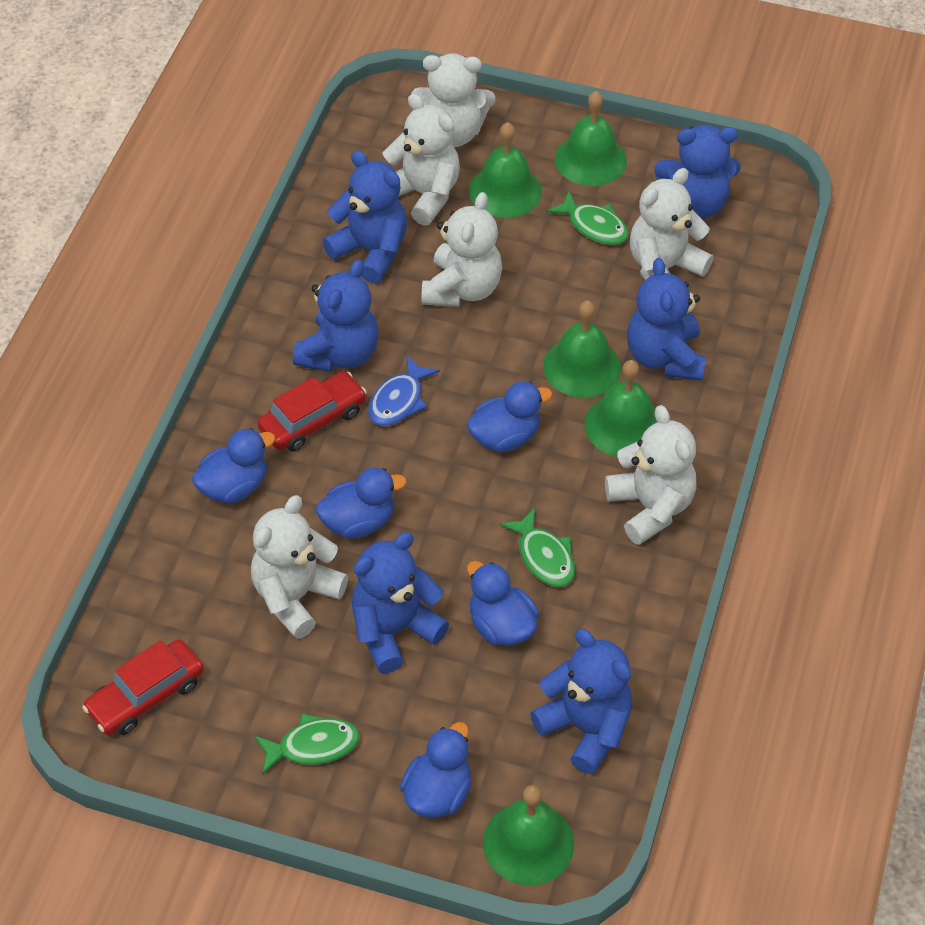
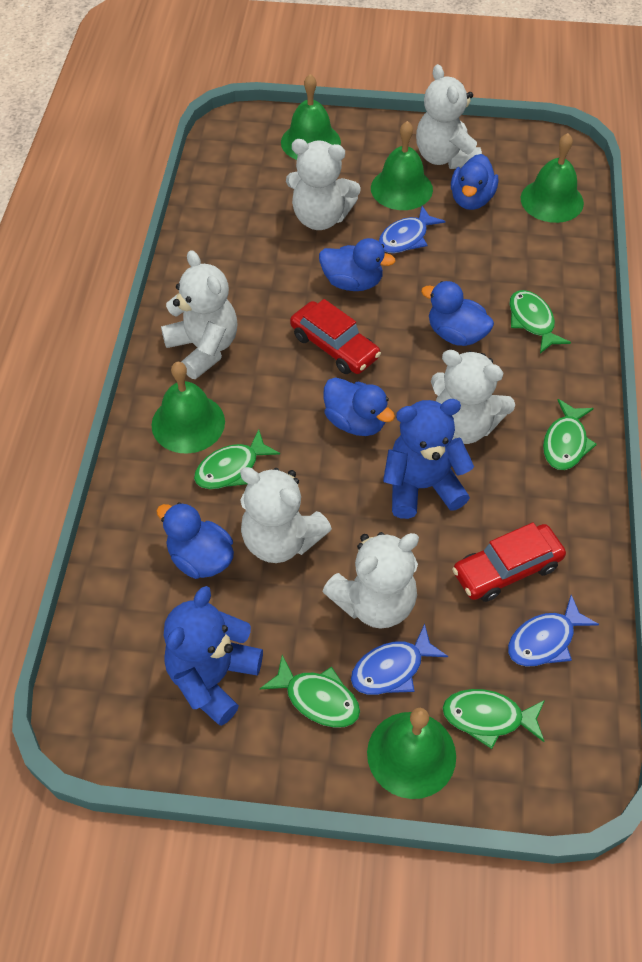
blue fish: [368,356,440,426] = 1 -> [351,624,448,695] [379,206,445,253] [508,595,599,667] = 3
blue teddy bear: [293,260,379,372] [323,150,407,283] [352,532,449,673] [530,629,632,774] [627,258,706,381] [654,125,741,219] = 6 -> [164,586,263,726] [383,399,474,519] = 2
green fish: [254,713,360,775] [500,508,575,587] [546,191,629,245] = 3 -> [194,430,280,489] [260,655,360,728] [442,689,545,749] [509,290,571,353] [543,399,597,470] = 5

